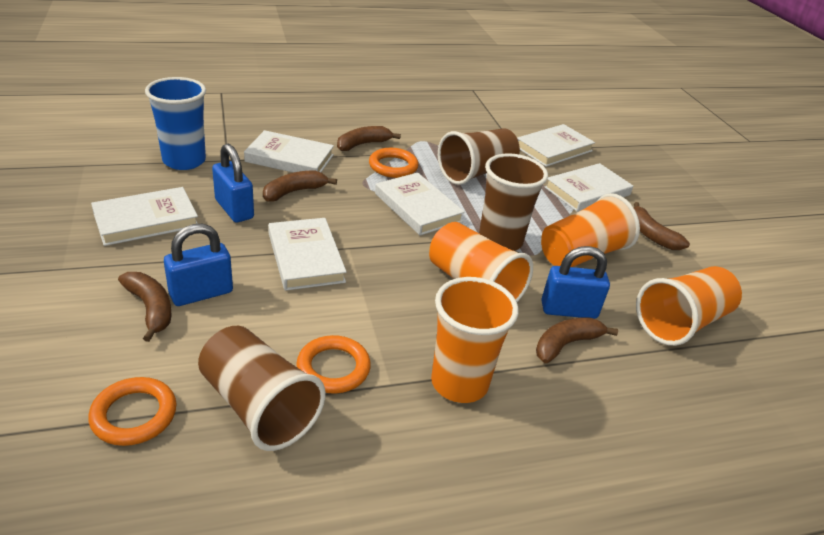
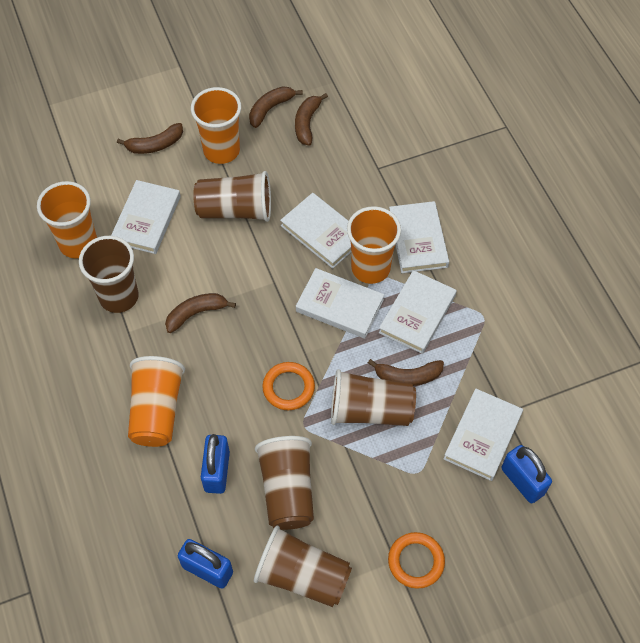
blue cup: [145,77,206,170] = 1 -> none = 0
brown cup: [198,326,326,451] [438,129,520,185] [479,153,548,251] = 3 -> [79,236,139,313] [193,171,271,222] [254,526,352,607] [255,436,314,530] [331,369,416,426] = 5
orange ring: [88,377,177,446] [296,335,371,394] [369,148,418,178] = 3 -> [262,362,315,410] [388,532,445,589] = 2

